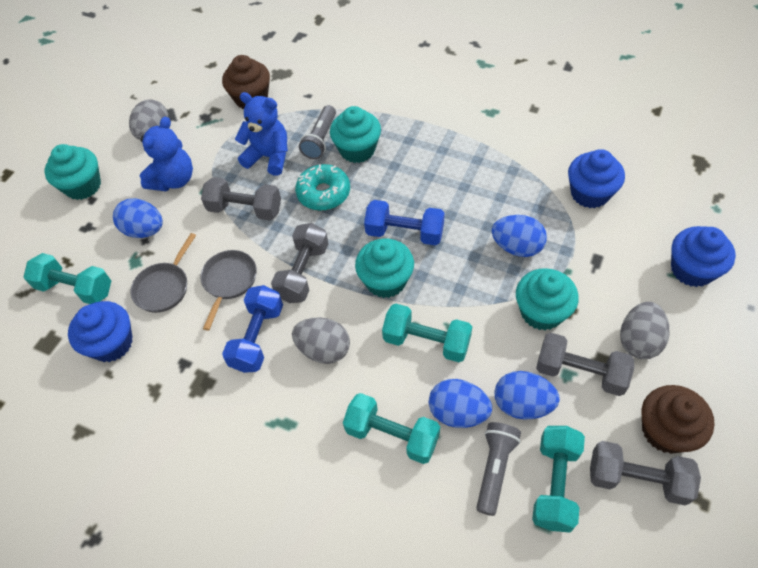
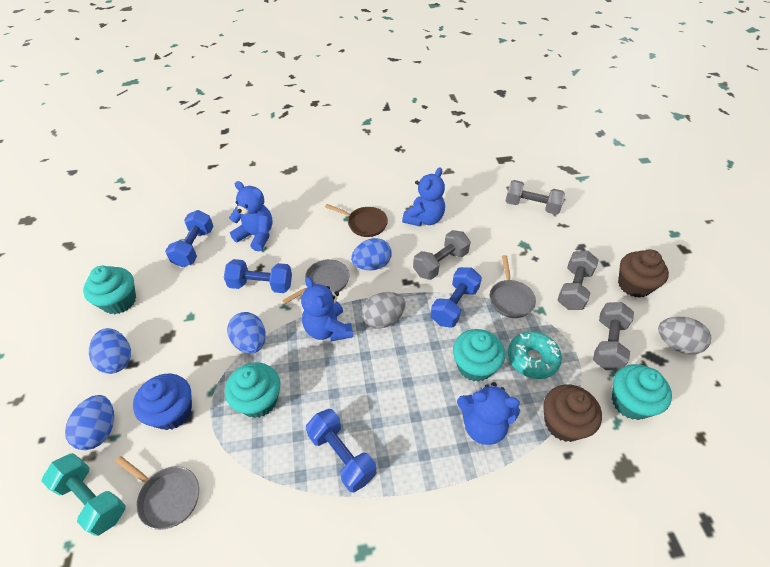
blue cupcake: [68,301,133,362] [568,149,625,208] [671,226,736,287] = 3 -> [133,374,192,430] = 1
blue dumbbell: [222,285,283,373] [364,200,445,246] = 2 -> [165,210,214,267] [224,259,292,293] [306,409,376,493] [431,267,482,328] = 4
blue teddy bear: [140,117,193,191] [235,92,288,176] = 2 -> [229,181,273,251] [301,277,353,341] [402,168,445,227] [457,382,520,445] = 4
brown pan: none = 0 -> [325,204,388,237] = 1
grey egg: [129,99,169,140] [292,317,350,364] [620,302,669,359] = 3 -> [362,292,405,329] [658,317,711,355] = 2
grey flashlight: [299,105,336,159] [476,422,521,516] = 2 -> none = 0
grey pan: [131,233,196,313] [200,250,257,330] = 2 -> [115,456,199,530] [282,259,350,304] [490,255,536,318] = 3
turquoise dumbbell: [24,253,111,304] [343,393,440,464] [382,304,472,362] [532,426,585,533] = 4 -> [42,453,126,536] = 1

